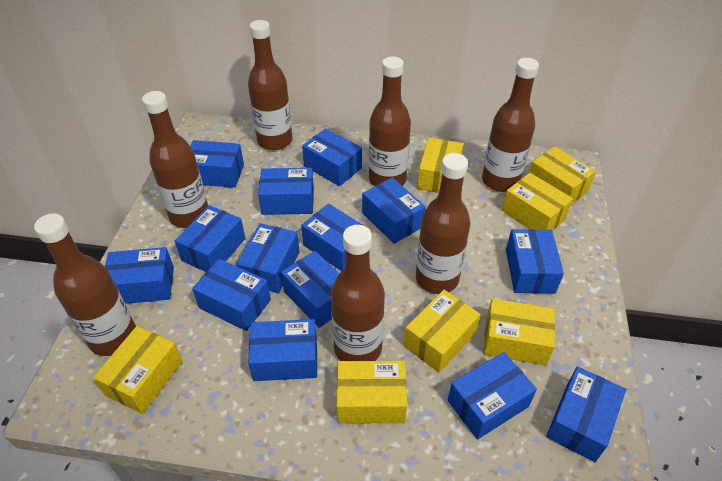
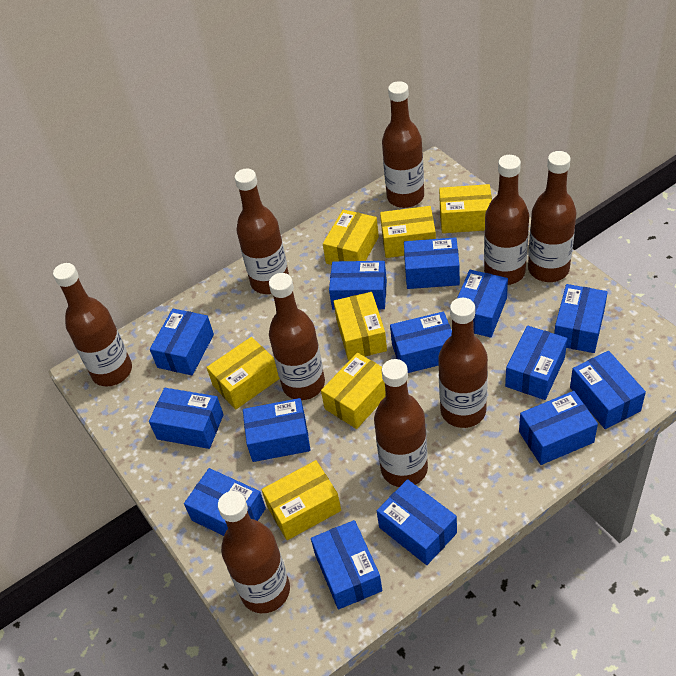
brown bottle: [34,213,136,356] [142,91,208,228] [248,20,292,150] [331,225,385,361] [369,56,411,186] [416,153,470,294] [482,58,539,192] = 7 -> [53,263,132,386] [218,491,290,613] [235,169,289,294] [269,273,325,400] [374,359,428,487] [382,81,424,208] [438,298,488,428] [484,155,529,285] [528,151,577,282] = 9

